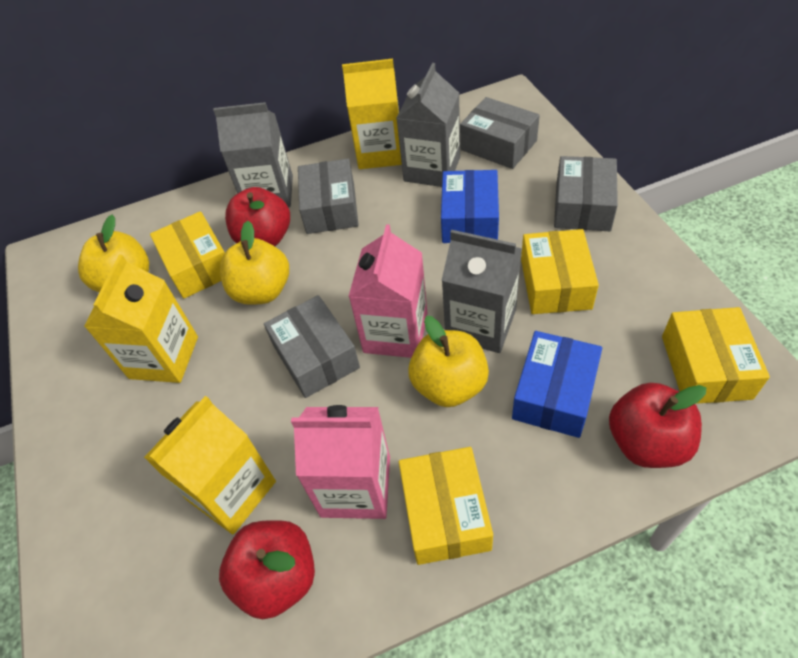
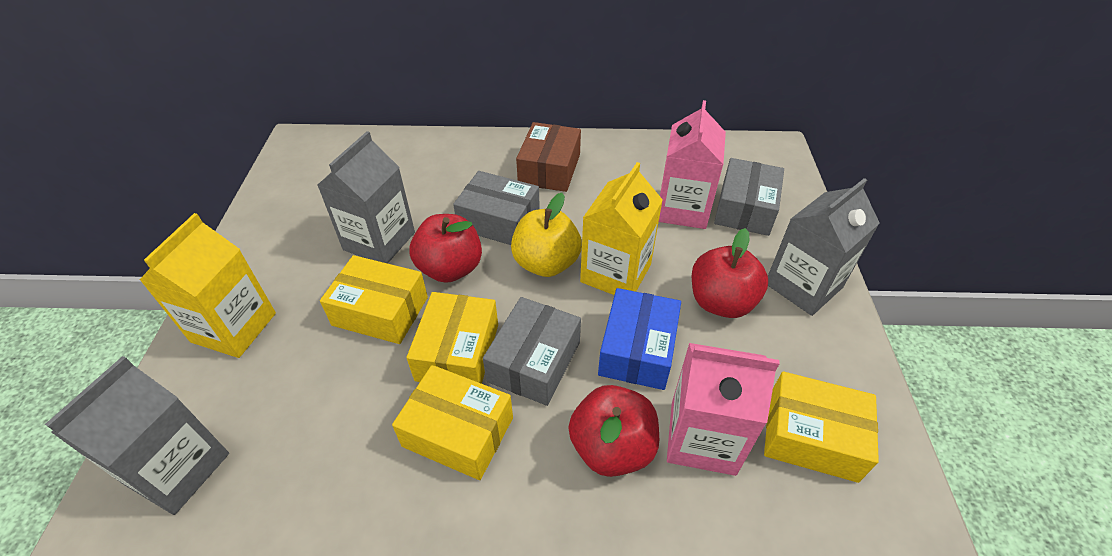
blue box: [441,170,499,243] [512,331,602,438] = 2 -> [598,288,681,390] = 1
brown box: none = 0 -> [516,122,581,192] = 1
grey box: [264,295,360,398] [298,159,359,234] [460,97,540,169] [554,156,618,231] = 4 -> [453,171,540,245] [483,297,581,406] [714,158,784,236] = 3
yellow apple: [78,215,149,293] [220,221,289,305] [408,316,489,407] = 3 -> [511,193,582,277] = 1
yellow carton: [84,255,198,383] [144,396,276,534] [342,59,402,169] = 3 -> [139,213,276,358] [580,162,663,295] = 2

